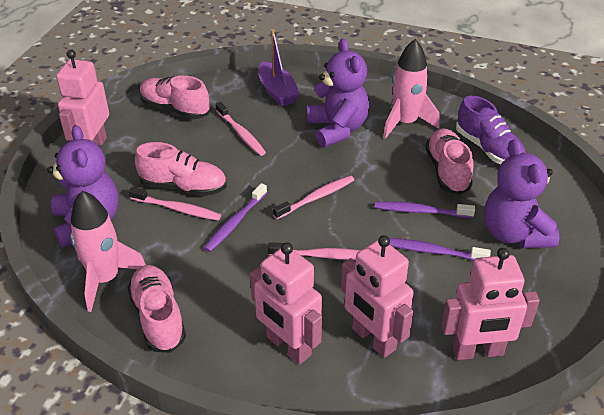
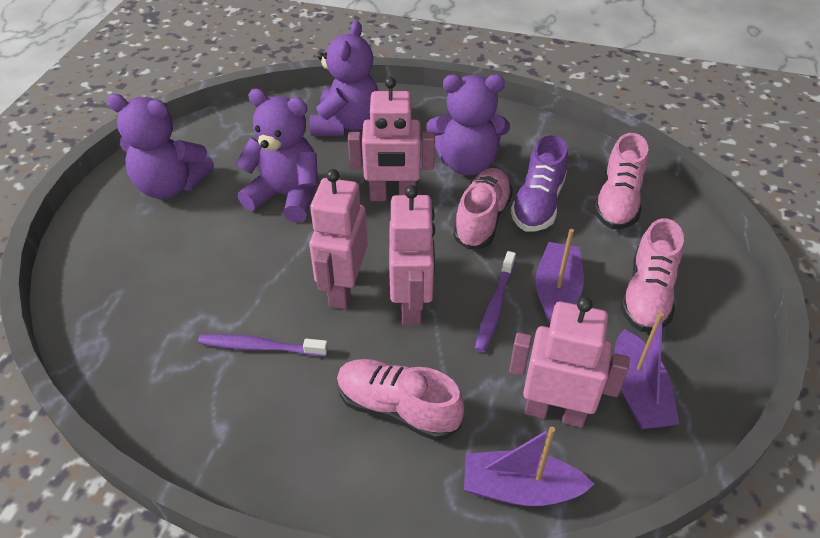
pink rocket: [70,190,146,312] [383,39,440,139] = 2 -> none = 0
pink toothbrush: [129,187,221,221] [216,102,266,156] [268,242,360,260] [273,175,354,219] = 4 -> none = 0
purple boat: [259,30,300,106] = 1 -> [464,427,594,506] [536,229,584,323] [614,312,679,429] = 3
purple teddy bear: [47,125,118,247] [307,39,369,148] [484,139,559,249] = 3 -> [107,94,214,199] [235,89,318,223] [310,20,378,136] [426,74,510,176] = 4
purple toothbrush: [204,183,267,252] [375,201,475,218] [389,238,491,261] = 3 -> [198,334,328,356] [475,251,516,353] = 2

